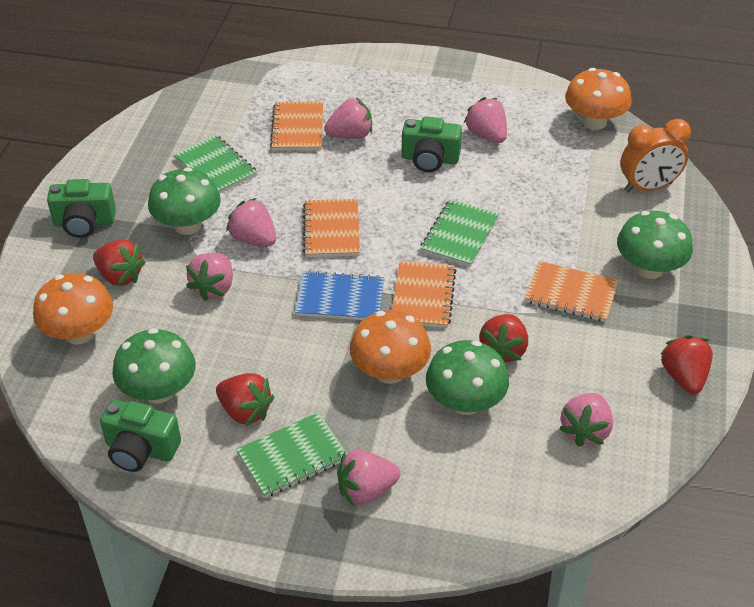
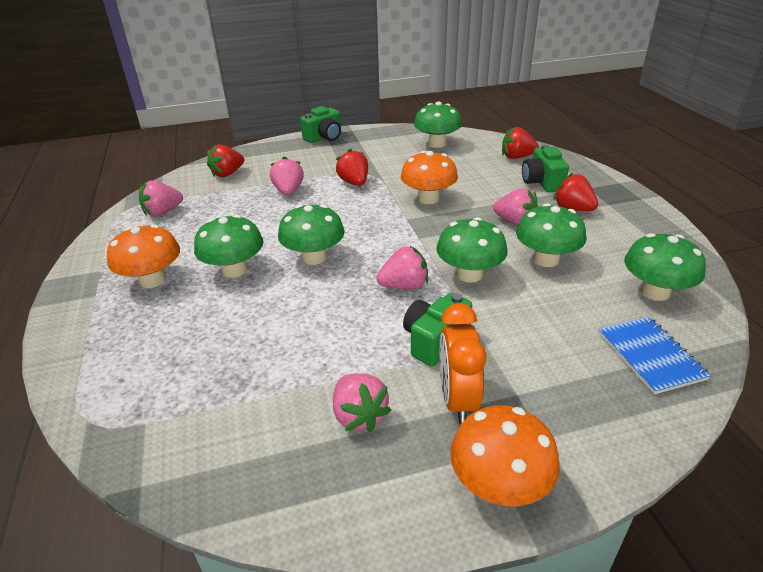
green mushroom: [112,328,196,404] [148,167,221,235] [426,340,509,415] [617,211,693,279] = 4 -> [194,215,263,278] [278,204,345,265] [414,101,462,148] [436,217,508,283] [516,203,587,267] [624,233,706,301] = 6
green notebook: [174,135,257,194] [236,412,347,498] [420,199,499,267] = 3 -> none = 0
orange notebook: [270,102,323,150] [303,199,360,257] [392,261,456,328] [525,261,619,322] = 4 -> none = 0
pink strawberry: [186,253,233,301] [226,198,276,247] [324,97,372,139] [337,450,400,506] [464,97,507,143] [559,393,613,447] = 6 -> [139,180,183,217] [270,156,304,195] [333,373,391,432] [377,246,428,289] [493,188,538,226] = 5

